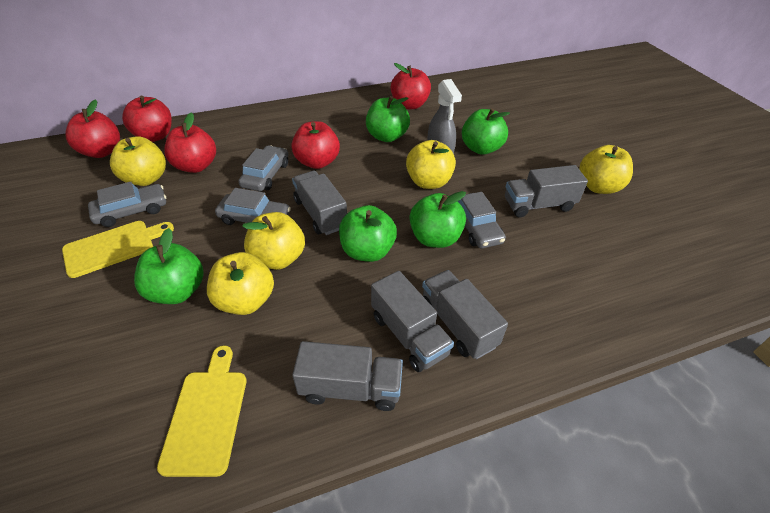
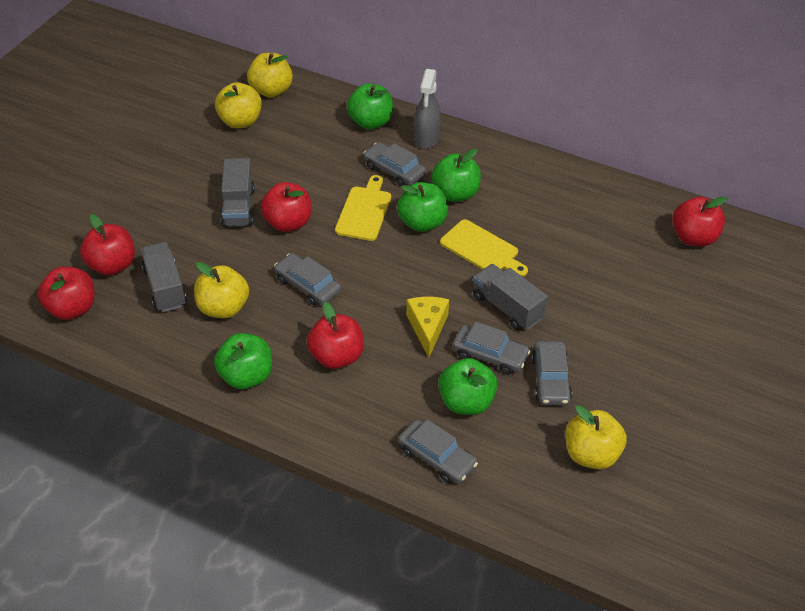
grey car: [88,182,166,227] [215,188,291,225] [238,145,288,191] [458,192,506,248] = 4 -> [274,253,341,306] [363,142,426,186] [398,419,478,484] [452,322,531,374] [531,341,572,405] = 5
grey truck: [292,171,347,235] [292,341,403,411] [371,271,454,372] [422,270,508,359] [505,165,588,218] = 5 -> [141,242,187,312] [221,158,255,227] [473,264,548,330] = 3
yellow apple: [110,136,166,186] [207,252,274,315] [242,212,305,270] [406,140,456,189] [579,145,633,194] = 5 -> [194,262,249,318] [215,82,262,128] [247,53,293,98] [565,405,627,470] = 4
yellow cheese: none = 0 -> [406,297,449,358] = 1

